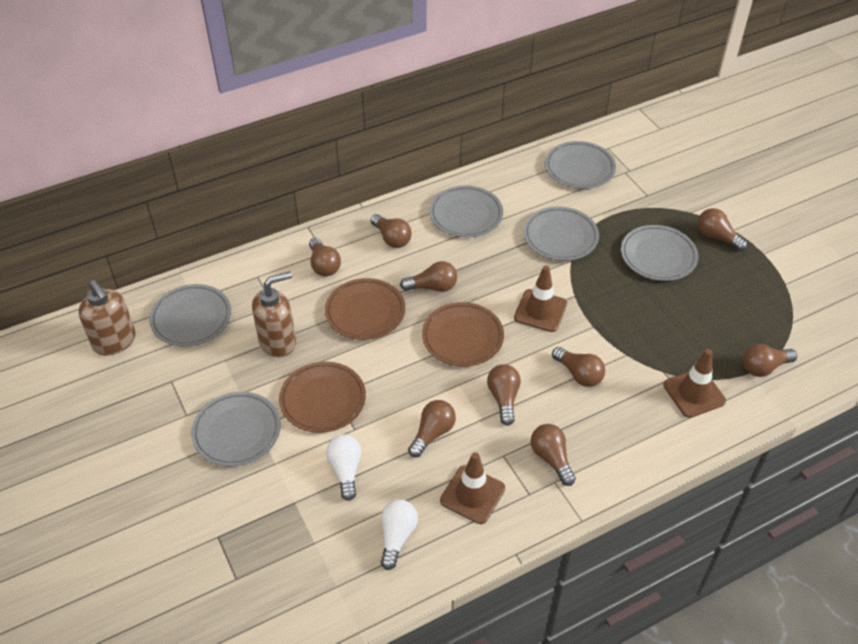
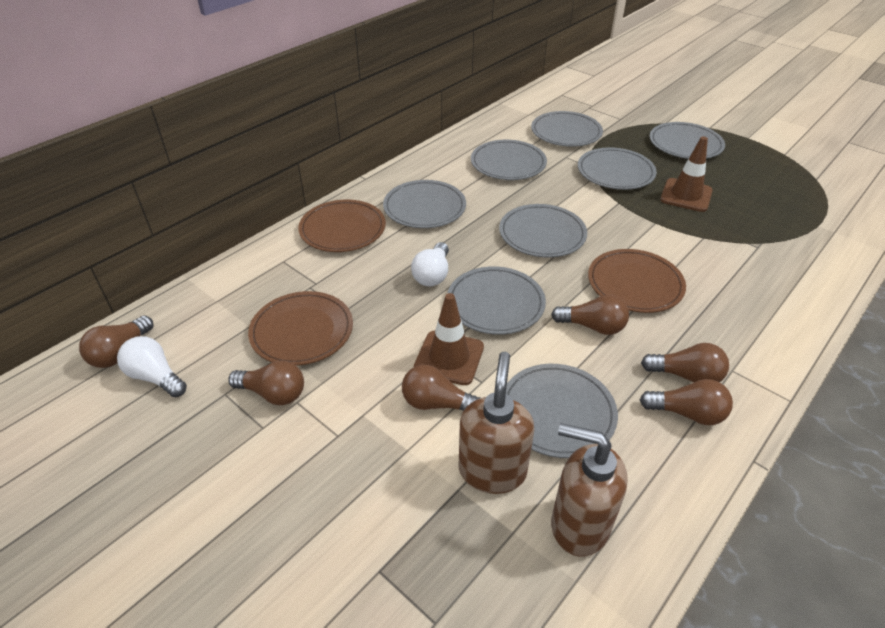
brown light bulb: [309,237,341,276] [371,214,412,248] [400,261,457,292] [408,400,456,457] [487,364,521,426] [530,424,576,486] [552,347,605,387] [698,208,747,251] [743,344,797,377] = 9 -> [79,315,153,368] [228,360,304,405] [402,365,480,411] [551,295,629,335] [640,379,733,425] [641,343,729,383] = 6
brown traffic cone: [440,452,505,524] [514,266,567,332] [663,349,726,418] = 3 -> [414,293,484,385] [660,136,713,212] = 2
grey plate: [149,284,231,346] [191,392,281,466] [429,185,503,238] [524,207,599,261] [545,141,616,189] [621,225,698,281] = 6 -> [383,180,466,228] [447,266,546,335] [471,140,547,180] [499,204,587,258] [506,364,618,458] [531,111,603,147] [578,147,657,190] [650,122,725,159] = 8

